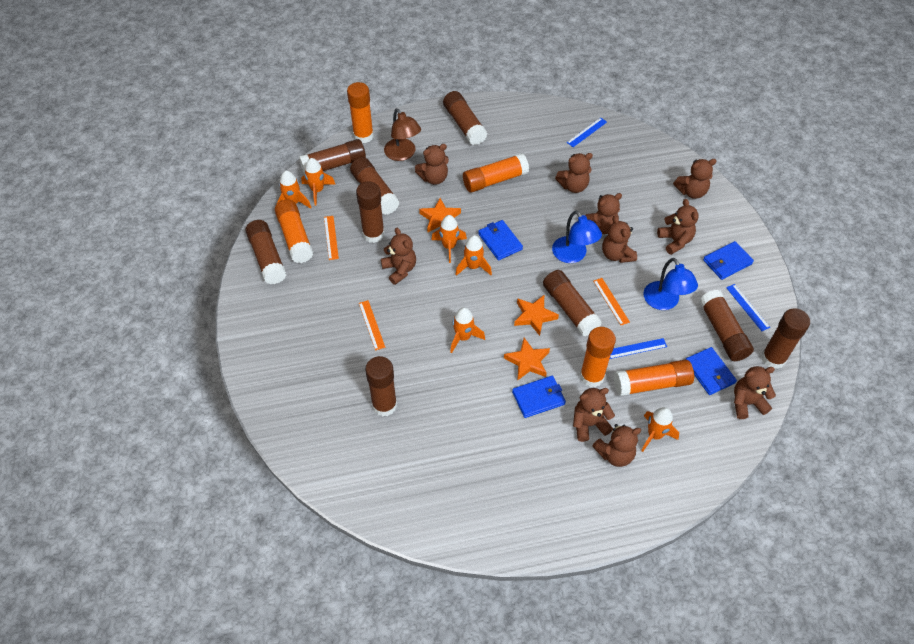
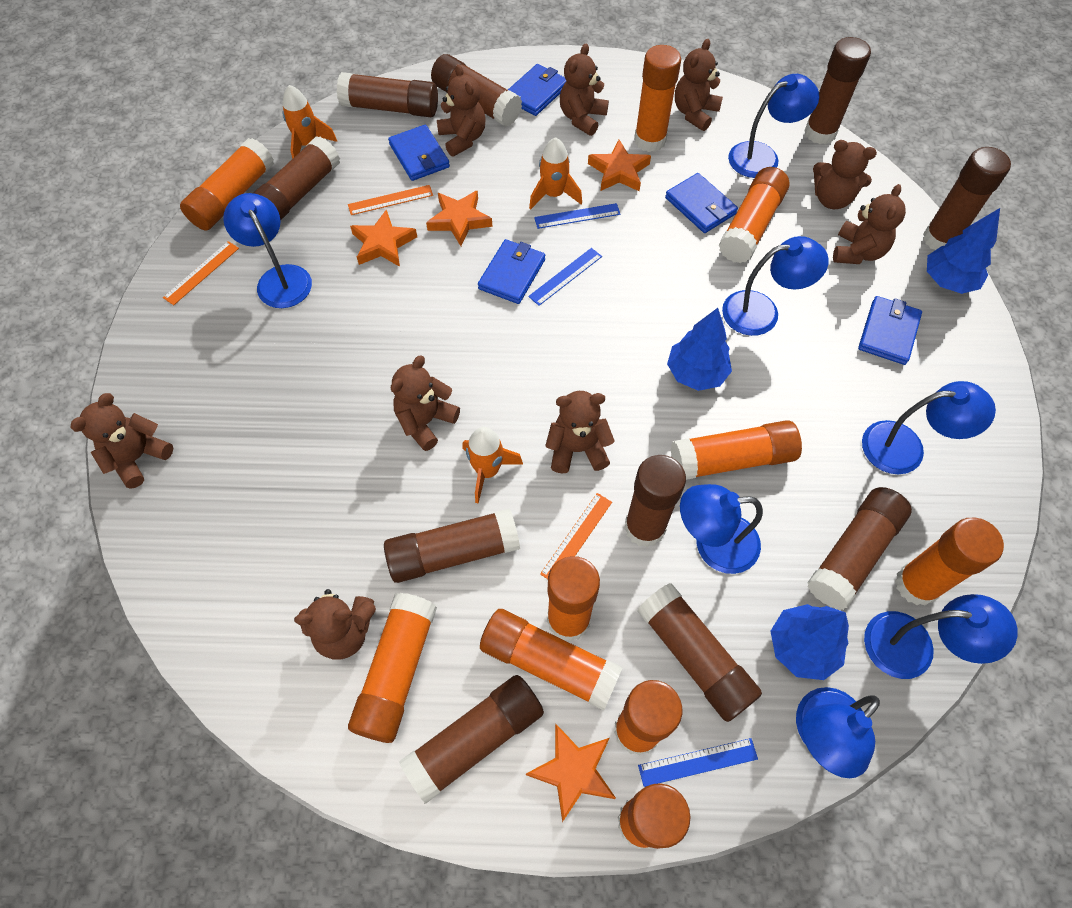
blue lamp: [552,211,602,263] [643,258,698,310] = 2 -> [223,193,312,308] [680,484,763,574] [722,236,829,336] [728,74,819,178] [796,687,880,778] [862,381,996,474] [864,594,1018,679] = 7
blue tree: none = 0 -> [667,308,732,391] [771,604,849,680] [927,208,1000,294] = 3
blue wallet: [478,220,523,260] [512,376,566,418] [686,347,737,395] [703,241,754,280] = 4 -> [388,125,450,181] [478,239,545,304] [508,64,566,116] [665,173,738,233] [858,296,922,365] = 5
brown glue stick: [245,220,286,284] [299,139,366,174] [350,157,399,215] [356,181,385,243] [365,356,397,416] [443,91,487,145] [543,270,602,336] [699,290,754,361] [761,308,810,369] = 9 -> [254,136,340,221] [337,72,438,117] [384,508,520,583] [399,675,544,803] [431,54,522,127] [624,455,686,547] [637,583,762,722] [804,37,871,144] [807,487,912,610] [923,147,1011,250] = 10
brown lamp: [384,108,421,161] = 1 -> none = 0
brown teddy bear: [381,228,416,285] [415,144,449,185] [555,153,593,193] [573,388,615,442] [585,193,622,234] [592,424,641,467] [602,216,637,263] [657,199,698,255] [673,159,717,199] [734,366,776,419] = 10 -> [70,393,173,489] [294,589,376,660] [391,356,460,451] [437,64,486,157] [545,391,615,474] [560,44,609,136] [675,39,723,131] [813,140,877,209] [833,184,906,264] = 9
orange glue stick: [275,200,313,263] [347,82,374,143] [463,153,529,192] [580,327,616,387] [614,360,694,396] = 5 -> [180,138,274,231] [348,593,437,743] [480,609,623,711] [547,556,600,642] [614,680,682,756] [617,783,691,849] [634,45,681,152] [671,420,802,480] [719,167,789,263] [895,518,1004,606] = 10
orange rocket: [276,171,312,209] [301,158,335,205] [431,215,467,263] [450,307,485,353] [455,235,492,276] [641,407,679,452] = 6 -> [282,85,337,159] [463,427,523,503] [529,137,582,209] = 3
orange star: [419,198,461,233] [504,338,550,381] [514,295,559,336] = 3 -> [350,210,417,267] [426,190,493,246] [526,724,616,822] [588,140,651,192] = 4

